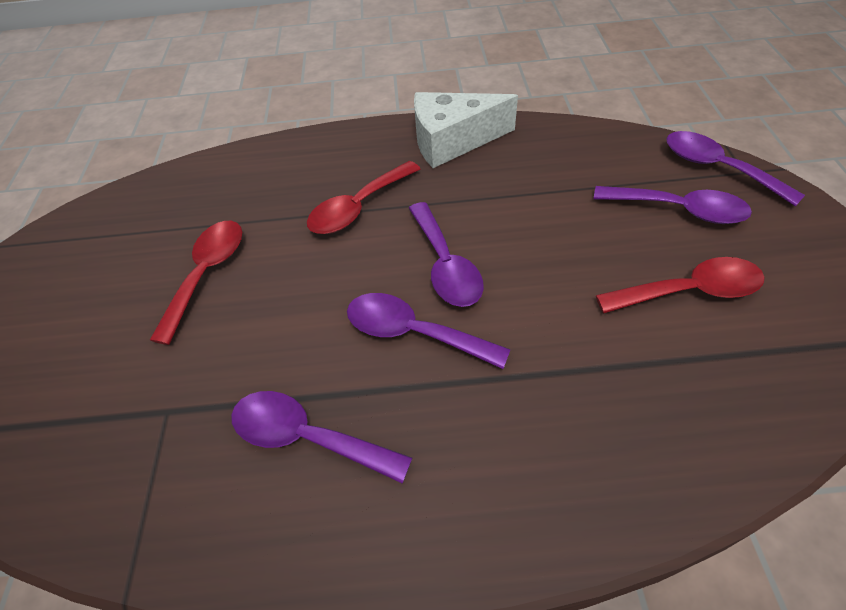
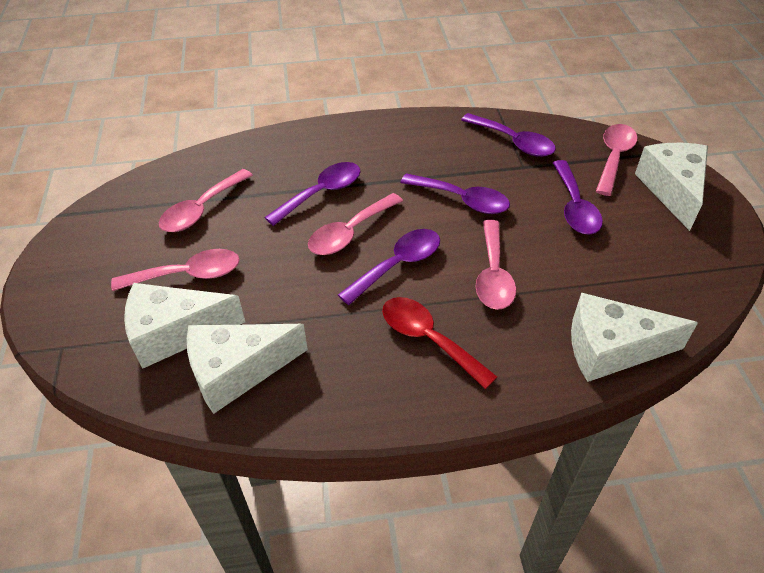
pink spoon: none = 0 -> [111,249,240,291] [159,169,253,232] [308,193,403,255] [475,220,516,310] [596,124,637,196] = 5
red spoon: [150,221,242,345] [307,161,420,234] [596,257,765,313] = 3 -> [382,297,497,389] = 1
white cheese: [414,92,518,168] = 1 -> [124,283,245,369] [187,324,308,414] [571,292,698,382] [635,143,708,231] = 4

